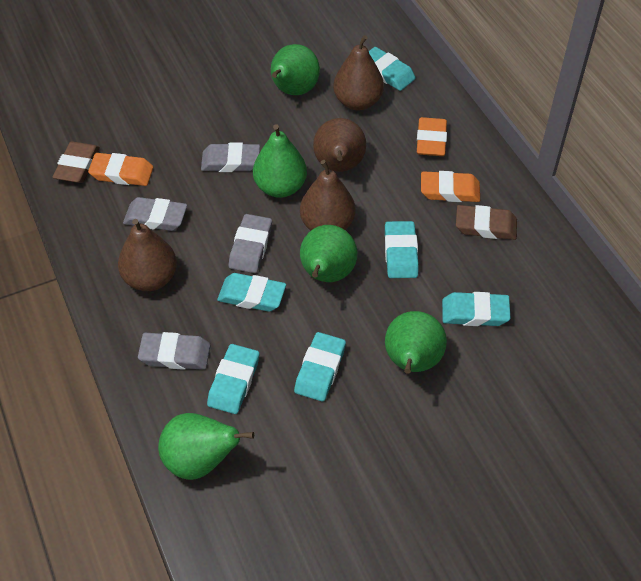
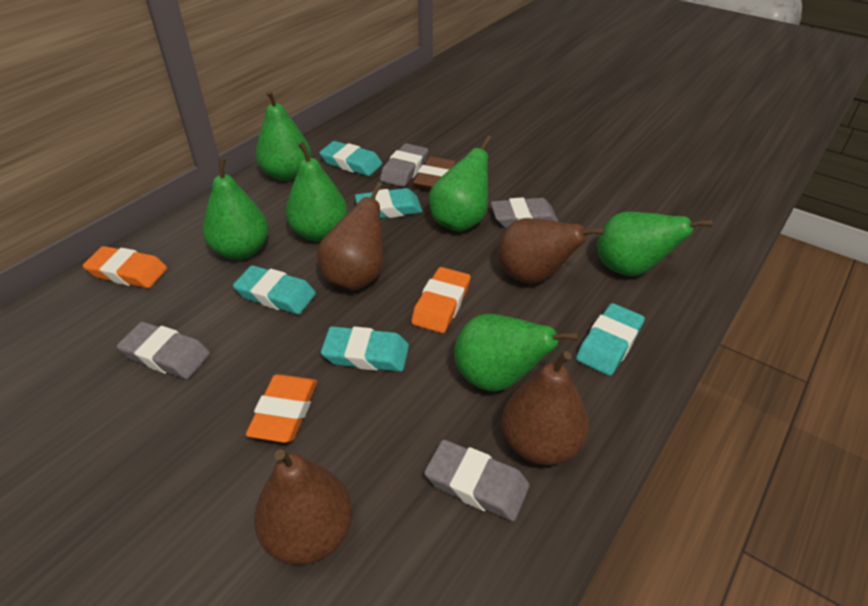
brown eraser: [52,142,100,183] [456,205,517,240] = 2 -> [413,156,457,190] = 1
green pear: [158,413,254,480] [253,124,307,198] [271,44,320,95] [300,225,358,282] [385,311,447,374] = 5 -> [203,158,268,260] [256,90,311,181] [286,142,348,241] [429,135,492,232] [454,314,579,392] [597,212,713,276] = 6
turquoise eraser: [207,344,259,414] [217,273,286,312] [294,332,346,401] [369,47,416,91] [385,221,419,278] [442,292,511,326] = 6 -> [233,265,316,314] [319,141,382,176] [321,326,409,372] [355,188,423,218] [576,303,645,376] = 5

